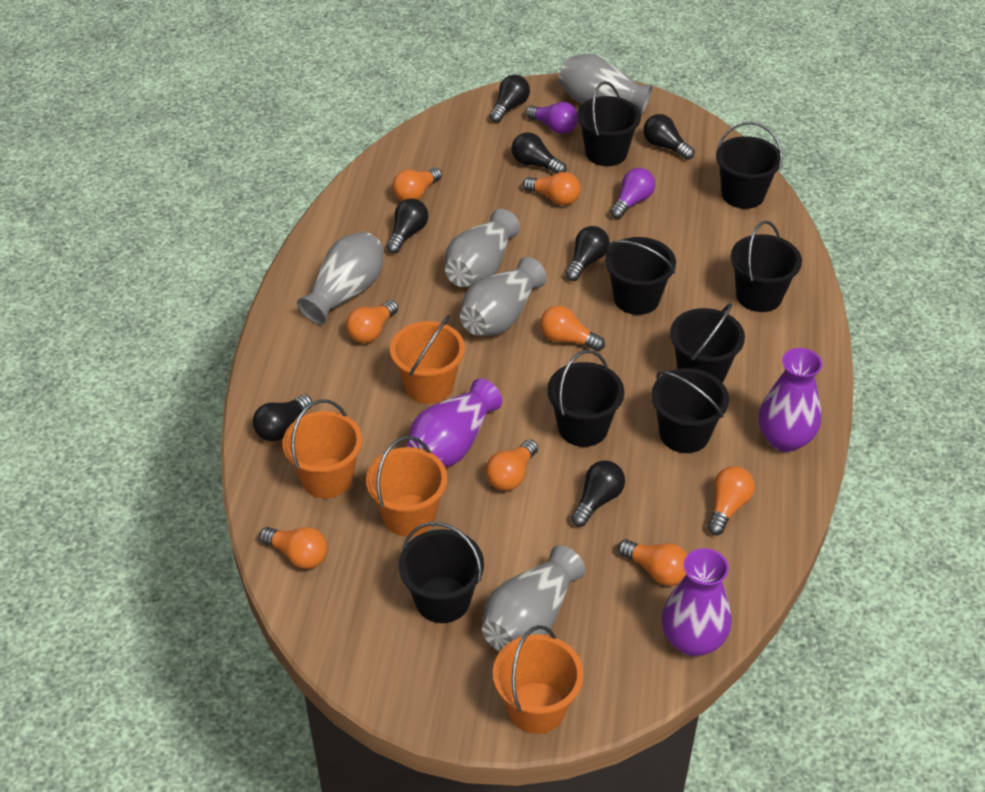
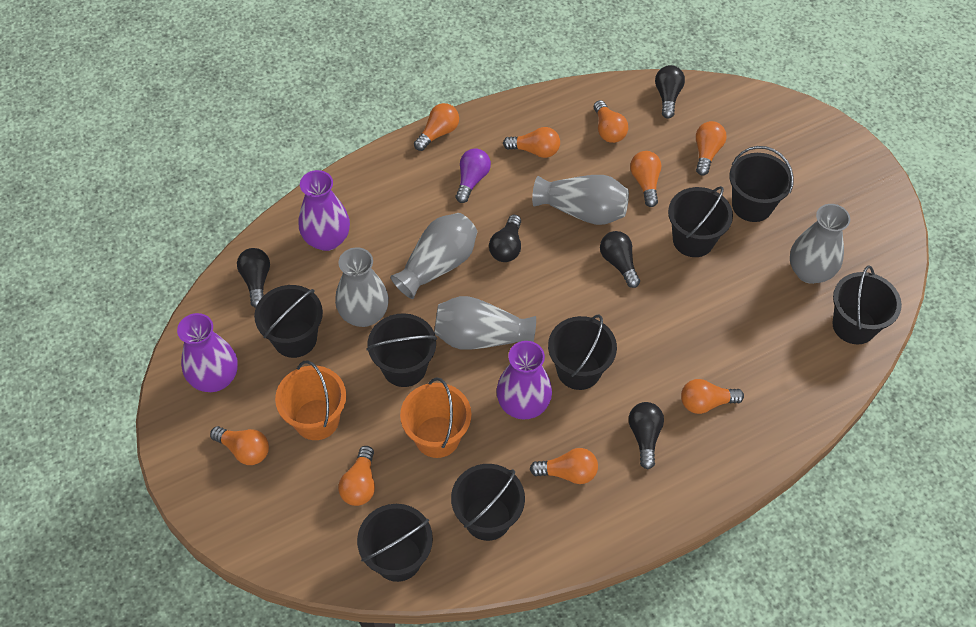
black light bulb: [253,394,312,441] [386,199,428,254] [489,75,530,123] [511,132,567,174] [565,226,610,281] [571,461,625,526] [643,114,695,160] = 7 -> [237,248,270,308] [489,215,521,262] [600,231,640,288] [629,402,664,469] [655,65,685,119] = 5
orange bucket: [282,399,362,498] [366,436,447,537] [390,315,465,404] [493,625,584,734] = 4 -> [275,360,346,440] [400,377,472,458] = 2
orange light bulb: [259,527,328,569] [346,300,398,343] [392,167,442,201] [486,439,538,491] [523,172,581,205] [540,306,605,351] [618,539,687,586] [707,466,755,535] = 8 -> [210,426,269,465] [338,446,375,506] [414,103,459,151] [503,127,560,158] [530,448,598,484] [594,100,628,143] [630,151,661,207] [681,379,744,414] [696,121,727,176] = 9
purple light bulb: [525,102,578,134] [610,168,655,219] = 2 -> [456,148,491,203] = 1

